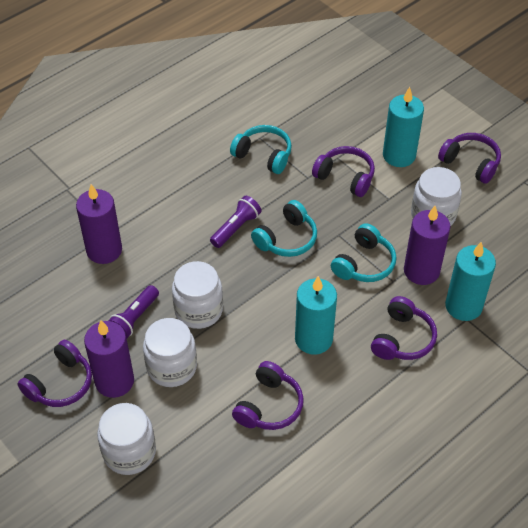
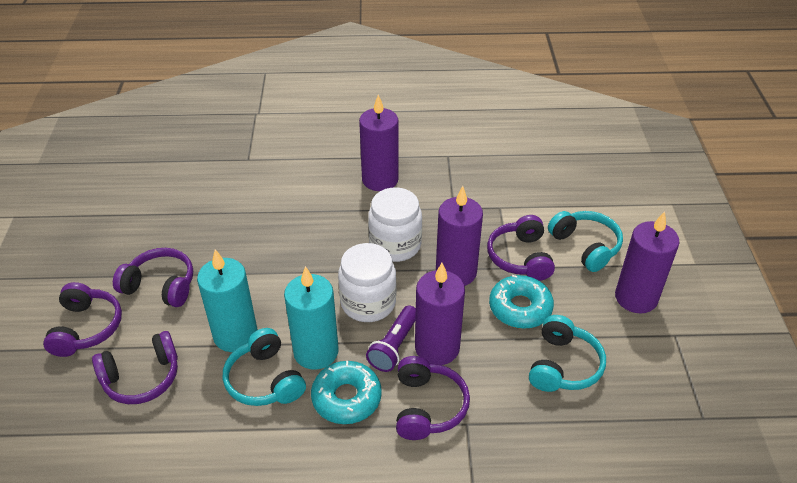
purple candle: [76,184,122,264] [84,320,134,398] [404,206,451,285] = 3 -> [359,94,399,191] [415,263,465,365] [436,186,483,286] [615,211,680,314] = 4
purple flashlight: [108,285,159,338] [210,196,261,248] = 2 -> [366,305,416,372] = 1
turquoise candle: [295,276,337,355] [383,87,424,167] [445,242,496,321] = 3 -> [197,249,258,352] [284,266,339,370] = 2
turquoise donut: none = 0 -> [311,361,382,424] [489,275,554,329] = 2
white jar: [97,403,156,475] [143,318,197,387] [172,261,223,329] [411,167,462,226] = 4 -> [338,243,396,322] [368,188,422,262] = 2

